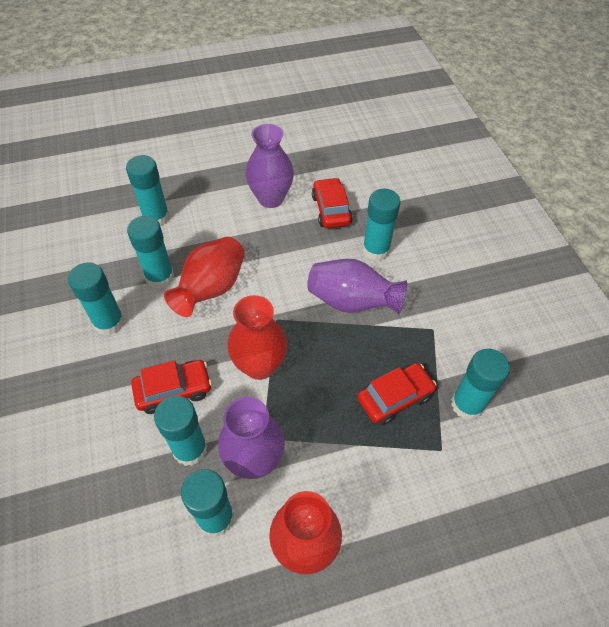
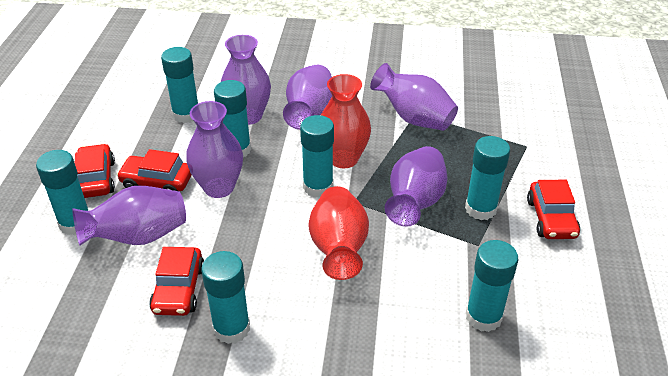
purple vase: [218,397,285,479] [246,124,294,208] [307,259,407,314] = 3 -> [72,186,186,245] [186,101,243,198] [221,35,271,125] [283,65,332,130] [370,63,458,131] [385,146,448,227] = 6
red car: [131,360,212,414] [312,178,353,228] [357,363,437,425] = 3 -> [75,144,115,198] [117,149,192,191] [149,247,204,316] [527,180,580,239] = 4
red vase: [164,237,245,317] [228,295,287,380] [269,491,342,575] = 3 -> [309,186,369,280] [321,74,371,168] = 2

